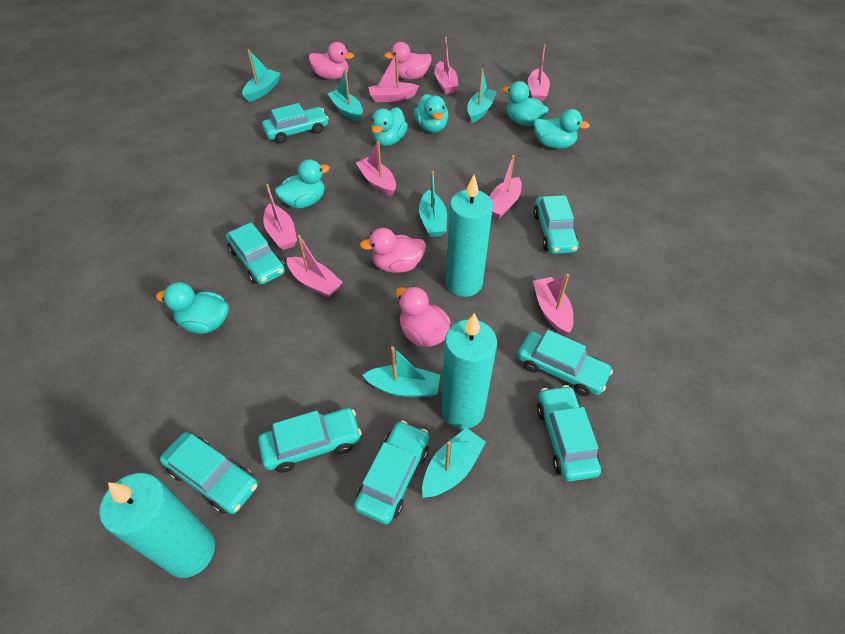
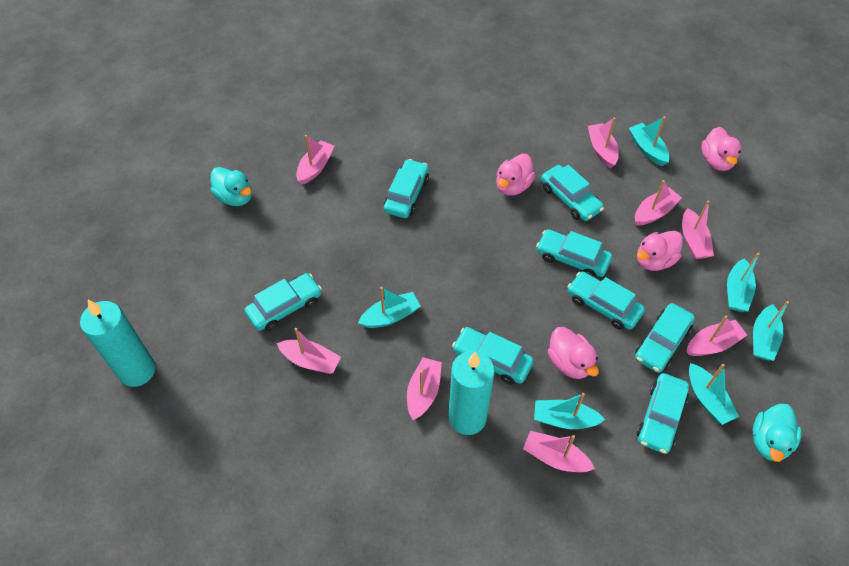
turquoise candle: [99,473,215,578] [441,313,497,429] [446,175,493,297] = 3 -> [80,300,155,387] [449,351,495,435] = 2
turquoise duck: [156,282,229,334] [275,159,330,209] [371,107,408,146] [414,94,448,133] [502,81,549,126] [534,109,590,149] = 6 -> [210,167,252,206] [753,404,802,462] = 2

